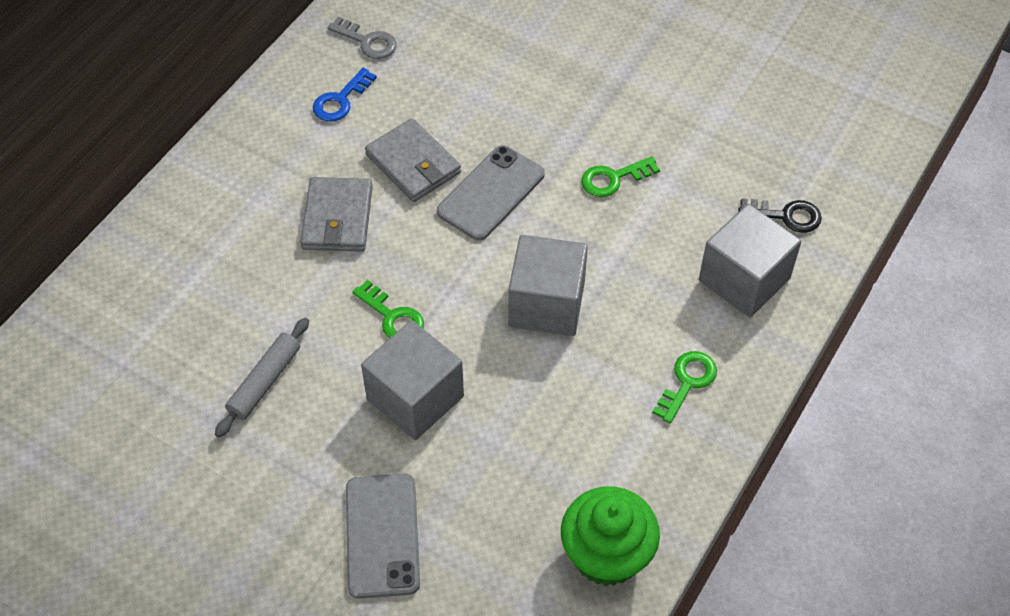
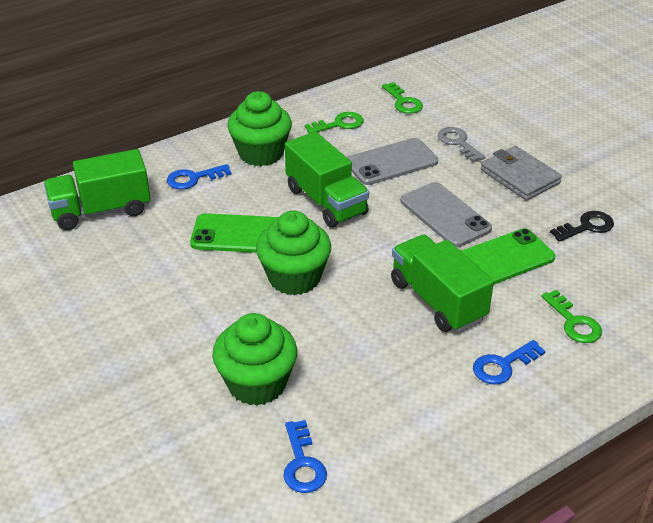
blue key: [313,68,377,122] = 1 -> [167,164,231,189] [284,420,327,493] [473,340,546,385] = 3
green cupcake: [561,486,660,586] = 1 -> [212,313,297,406] [227,91,292,166] [256,210,331,295] = 3
green phone: none = 0 -> [190,213,279,253] [461,228,555,284] = 2
green truck: none = 0 -> [44,149,151,230] [285,131,369,228] [391,234,494,332] = 3
grey cube: [361,320,464,440] [508,235,588,336] [699,204,801,317] = 3 -> none = 0
grey rolling pin: [215,318,309,437] = 1 -> none = 0
grey wallet: [301,177,373,252] [365,118,461,202] = 2 -> [481,146,562,201] = 1

